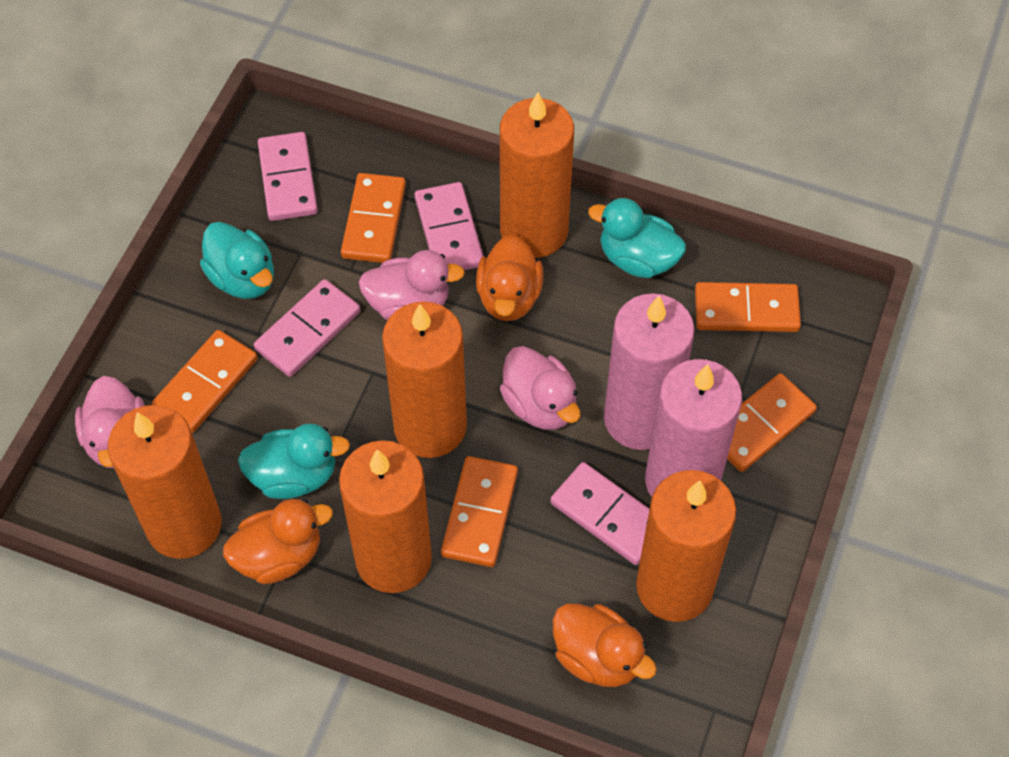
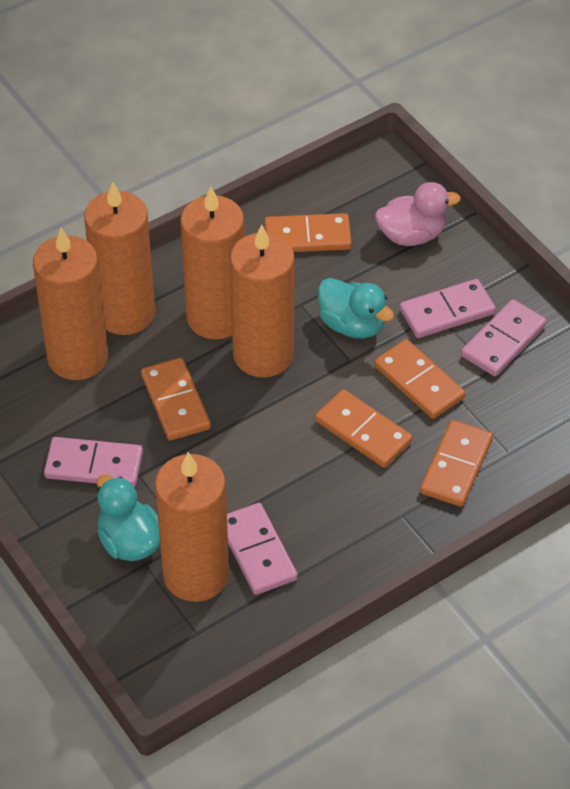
orange duck: [223,499,333,584] [476,234,543,321] [553,604,657,687] = 3 -> none = 0
pink candle: [604,293,695,450] [645,359,742,497] = 2 -> none = 0
pink duck: [75,376,145,468] [358,250,465,320] [500,346,581,430] = 3 -> [375,182,461,246] = 1
turquoise duck: [200,222,274,299] [238,424,350,499] [588,198,686,278] = 3 -> [97,475,160,561] [318,278,394,338] = 2

